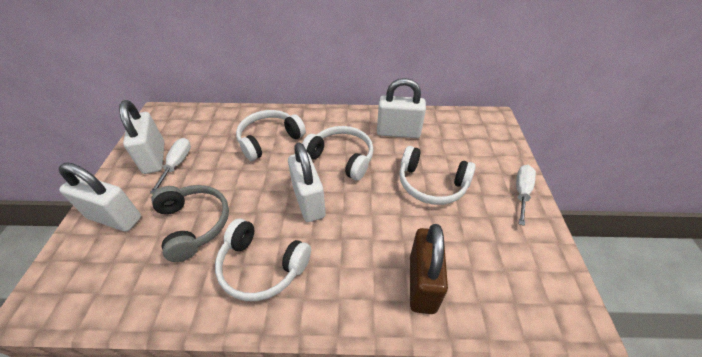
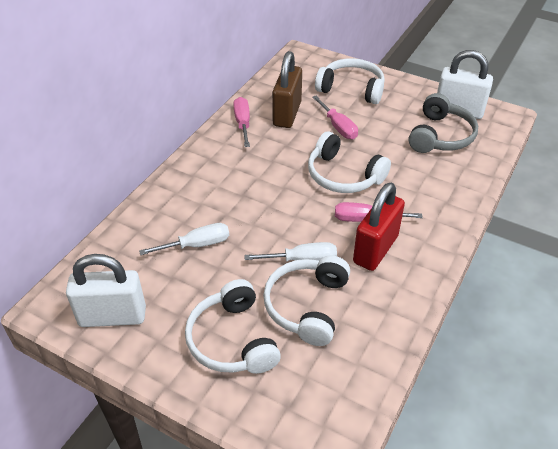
pink screwdriver: none = 0 -> [233,97,250,147] [312,96,358,139] [335,202,423,222] = 3
red padlock: none = 0 -> [353,183,405,271] = 1
white padlock: [59,162,141,232] [119,100,165,174] [288,142,326,222] [377,78,426,138] = 4 -> [66,254,146,327] [437,50,493,119] = 2

